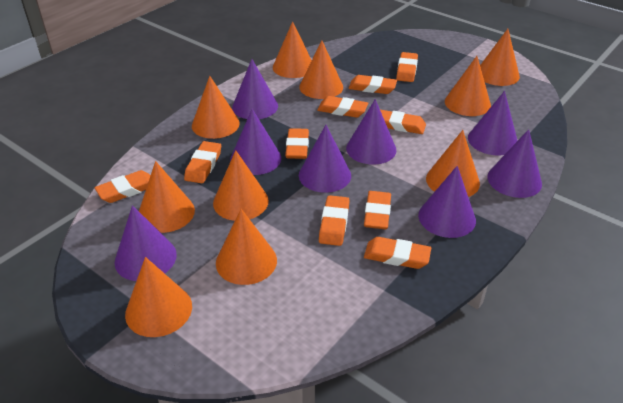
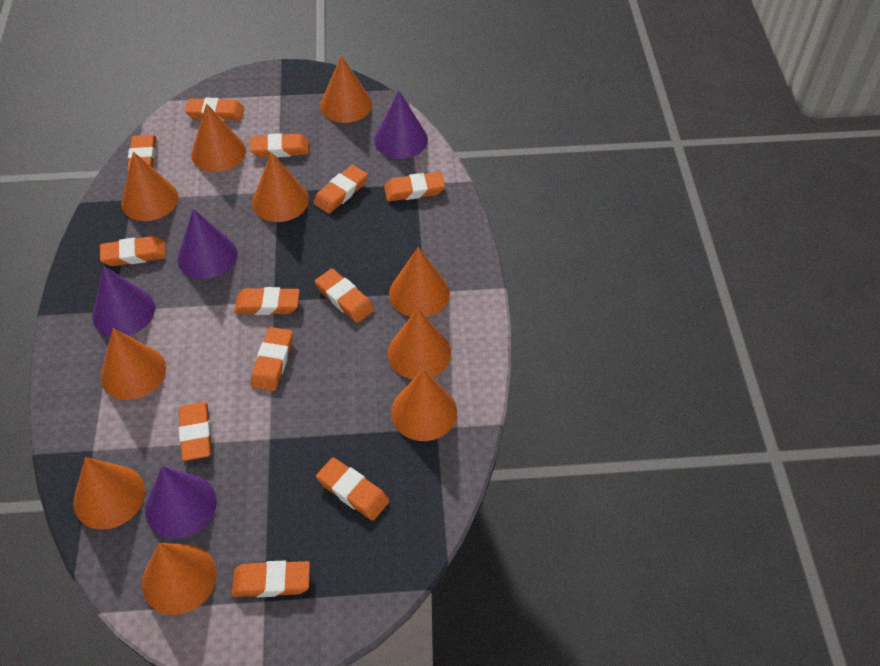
orange eraser: [94,170,151,203] [184,141,221,183] [285,128,309,159] [317,96,368,118] [319,195,350,246] [348,75,397,94] [364,191,391,229] [364,237,431,269] [380,110,426,134] [396,52,418,82] = 10 -> [100,236,166,266] [127,135,156,171] [179,402,211,461] [185,98,244,121] [232,561,310,597] [234,287,300,315] [250,133,309,158] [251,327,293,391] [314,165,368,214] [315,269,374,323] [316,457,390,521] [384,172,445,202] = 12
purple cone: [114,205,177,281] [230,109,281,175] [232,59,278,119] [299,125,351,193] [346,99,396,165] [418,166,476,238] [468,91,518,155] [487,129,542,198] = 8 -> [92,266,155,336] [145,466,217,539] [177,209,237,279] [374,91,428,159] = 4

